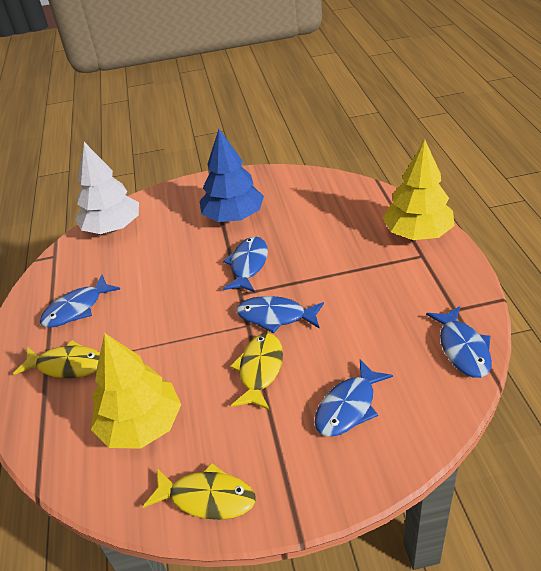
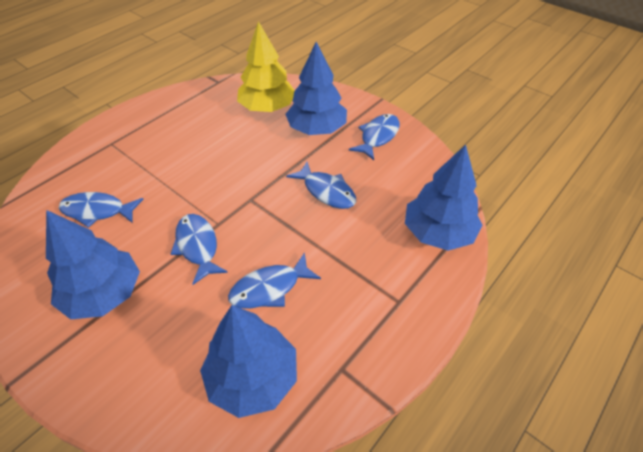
blue tree: [200,129,264,222] = 1 -> [46,210,140,319] [200,305,297,418] [286,42,347,135] [405,145,483,251] = 4
white tree: [75,142,139,234] = 1 -> none = 0
yellow fish: [13,340,100,378] [143,463,256,520] [230,333,283,410] = 3 -> none = 0
yellow tree: [91,333,181,449] [382,140,455,240] = 2 -> [237,21,295,112] = 1

